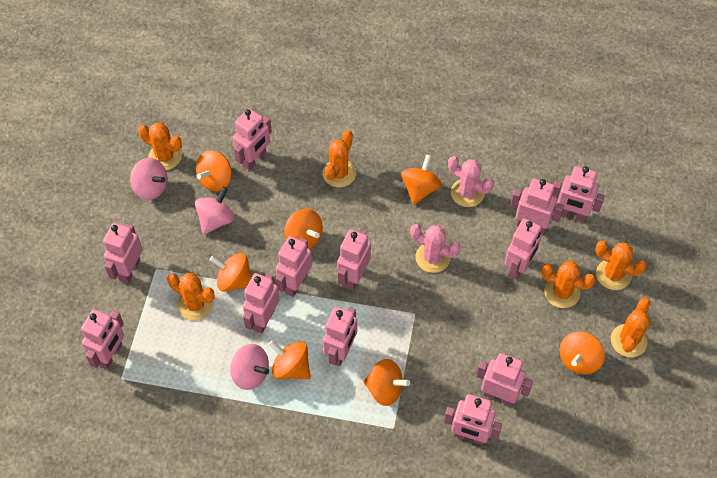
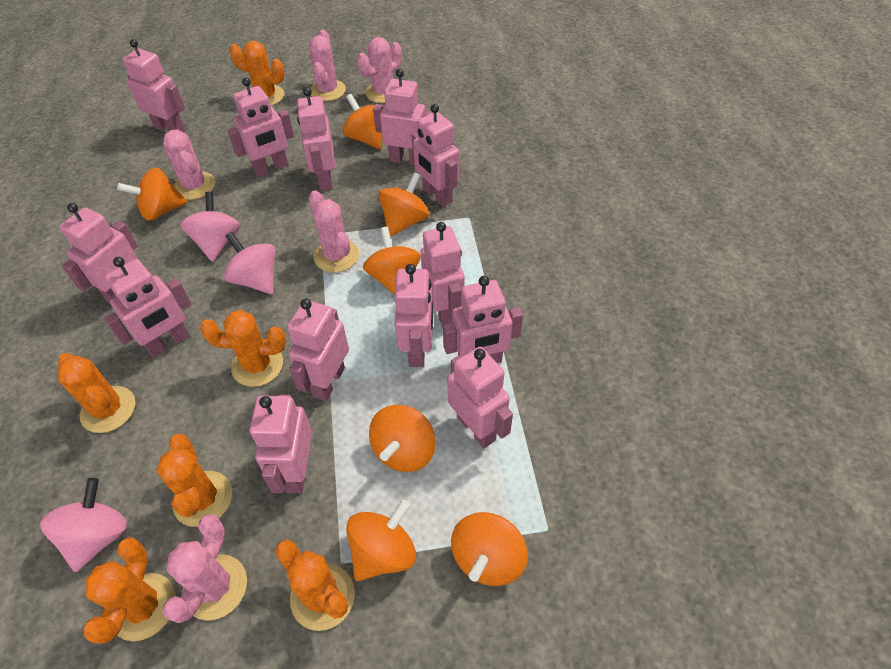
pink cactus: [410,224,460,273] [448,156,494,207] = 2 -> [162,514,247,623] [163,129,215,200] [309,30,346,101] [309,190,359,273] [357,37,402,103] = 5
pink robot: [81,309,124,369] [103,223,143,284] [233,109,272,171] [243,273,280,334] [276,236,312,297] [323,306,357,366] [337,229,371,290] [444,394,502,445] [476,353,533,406] [505,219,542,280] [511,178,564,235] [552,166,605,222] = 12 -> [59,203,138,303] [104,257,192,358] [123,39,185,132] [228,77,294,177] [250,395,312,493] [287,299,349,401] [297,87,335,190] [373,69,433,165] [394,264,433,367] [412,104,459,207] [421,222,465,326] [443,276,523,363] [447,347,513,449] = 13

